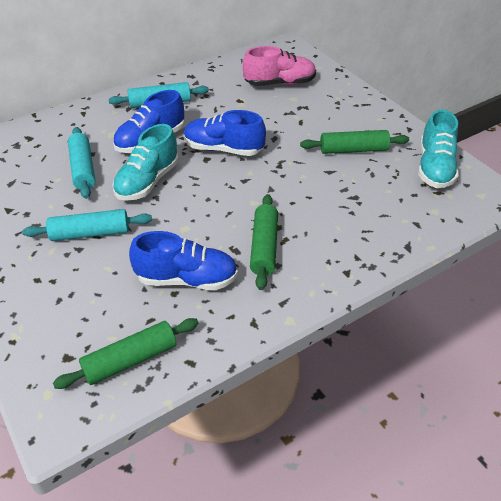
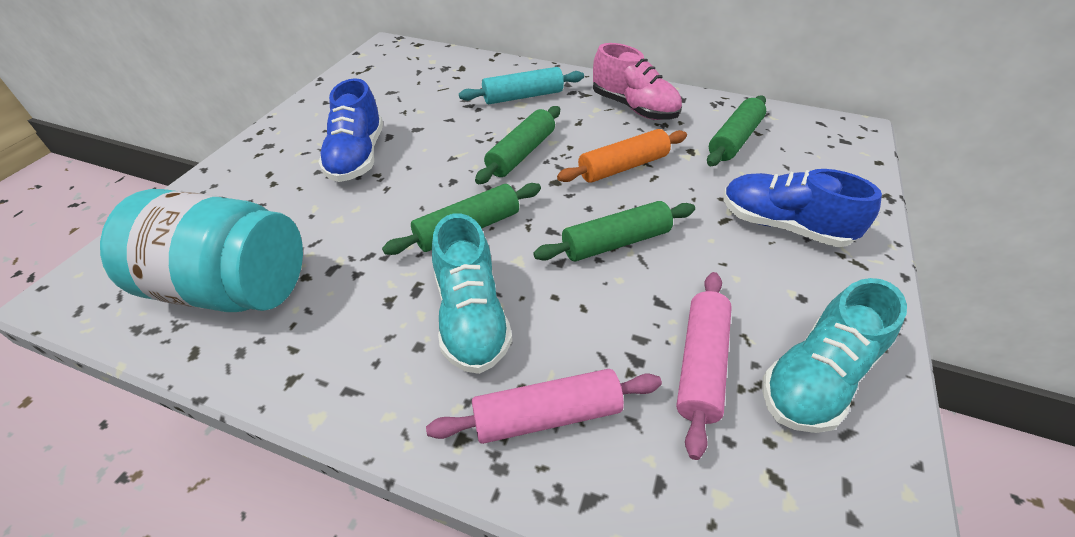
blue shoe: [113,90,185,153] [129,231,238,290] [184,110,266,156] = 3 -> [318,78,383,182] [723,169,882,247] = 2
green rolling pin: [53,318,198,389] [250,194,278,290] [300,130,409,154] = 3 -> [382,183,541,255] [475,106,560,184] [533,201,695,262] [707,95,766,166] = 4
orange rolling pin: none = 0 -> [557,129,687,183] = 1
pink rolling pin: none = 0 -> [426,369,662,444] [676,272,732,460] = 2
turquoise jar: none = 0 -> [100,189,303,312] = 1
turquoise rolling pin: [22,209,152,241] [68,127,95,199] [108,82,209,108] = 3 -> [459,67,584,104] = 1

